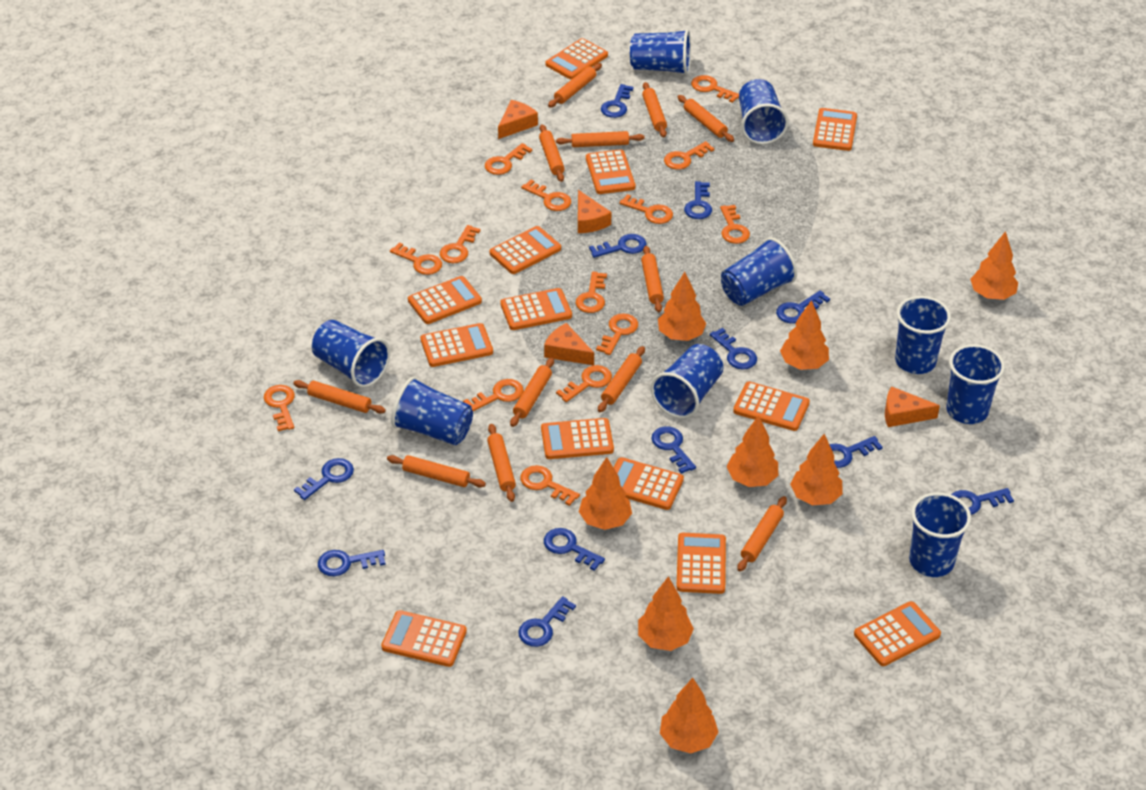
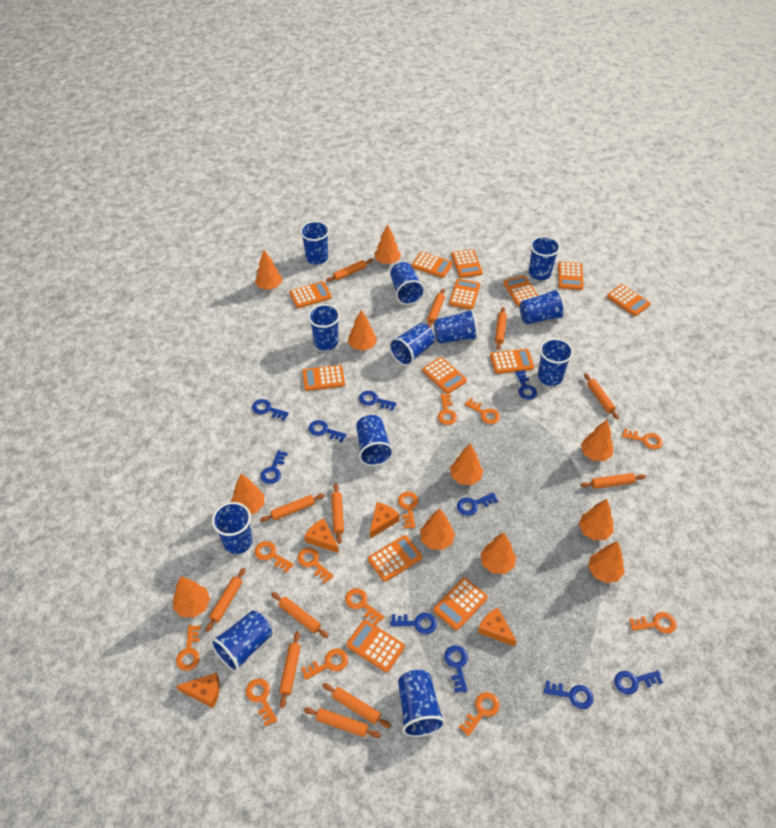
blue cup: [312,320,390,388] [391,377,473,445] [630,29,691,75] [651,344,723,419] [721,237,797,306] [739,79,788,144] [895,296,951,374] [909,492,971,577] [946,344,1005,424] = 9 -> [210,611,272,672] [212,502,252,554] [300,221,329,265] [308,304,340,350] [356,415,394,466] [389,323,435,366] [390,262,425,305] [398,670,446,737] [434,309,478,343] [520,289,565,324] [529,236,560,280] [538,338,573,386] = 12
blue key: [294,458,354,500] [318,550,386,576] [518,596,576,647] [544,528,605,571] [589,234,647,258] [601,84,634,118] [651,426,696,474] [684,181,712,219] [710,328,757,370] [776,290,830,323] [829,436,883,468] [951,488,1014,515] = 12 -> [252,399,289,421] [261,450,288,484] [309,420,347,442] [359,391,397,411] [390,613,437,634] [444,646,468,693] [457,493,498,516] [515,370,537,400] [544,681,594,709] [614,671,663,695] = 10
orange key: [264,385,295,431] [390,242,442,275] [440,225,481,263] [463,379,524,411] [485,143,532,175] [520,465,580,506] [521,180,571,211] [556,365,612,402] [576,272,607,313] [596,313,638,355] [619,194,673,224] [664,141,715,170] [691,75,739,103] [720,205,750,244] = 14 -> [176,625,201,671] [246,679,277,727] [255,541,294,573] [297,548,334,583] [301,649,348,680] [345,588,384,625] [398,492,419,528] [438,394,457,425] [459,692,500,736] [465,398,500,424] [622,428,663,449] [629,612,677,634] = 12
orange tree: [579,457,632,530] [638,576,694,651] [658,272,706,341] [660,678,718,753] [727,415,778,487] [780,300,829,370] [790,434,843,505] [970,231,1018,300] = 8 -> [173,576,210,618] [231,474,264,514] [255,250,282,290] [348,310,377,351] [374,224,401,264] [420,508,455,550] [450,444,483,485] [480,532,516,574] [579,499,614,540] [581,420,614,461] [588,541,625,583] = 11

